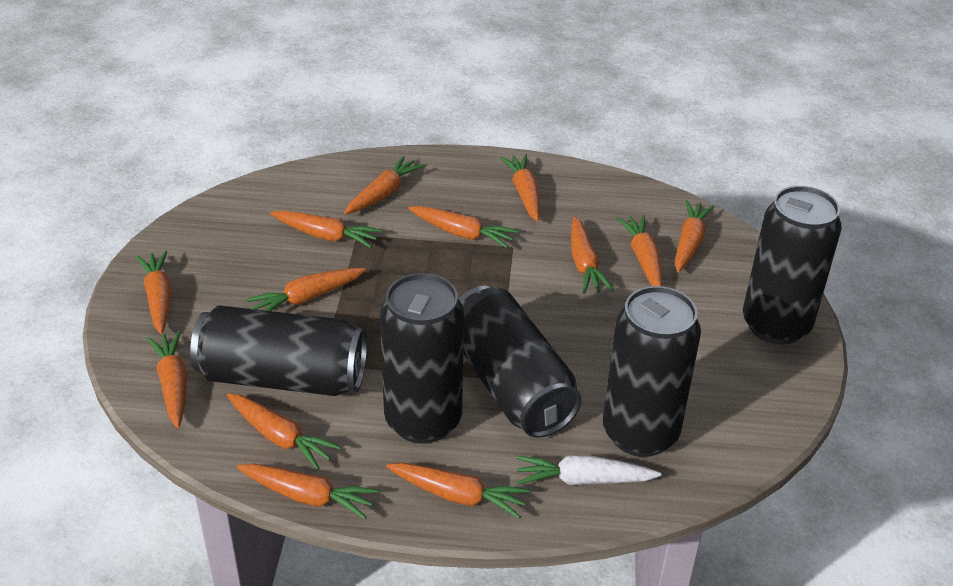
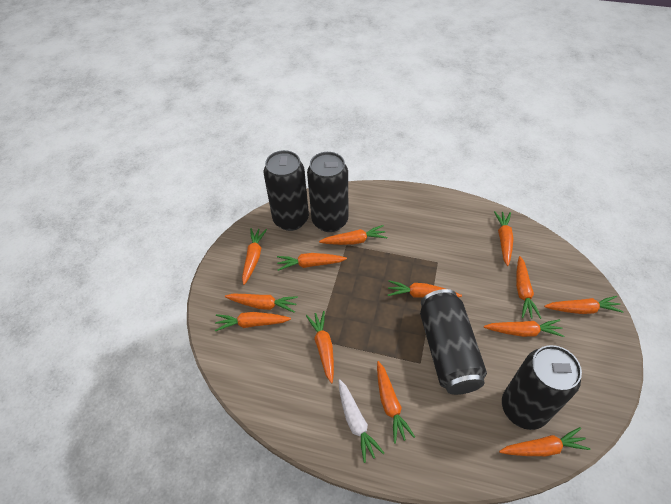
black can: [190,305,367,396] [380,273,464,444] [459,286,582,438] [603,286,701,457] [743,186,842,345] = 5 -> [264,150,309,231] [307,152,348,232] [420,289,487,395] [502,345,582,430] = 4

